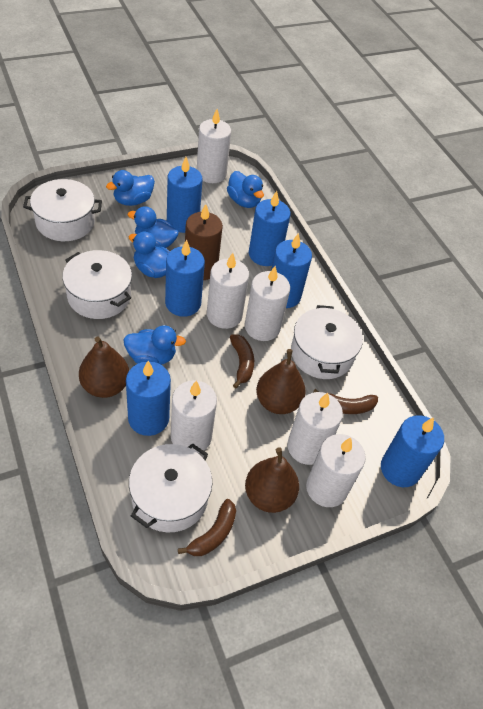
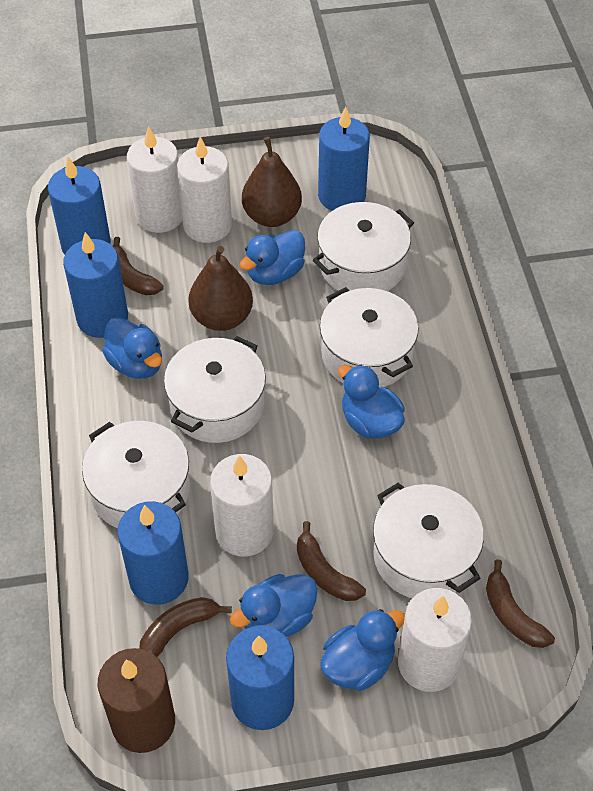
blue candle: [126,361,171,436] [165,240,205,317] [167,157,203,233] [249,191,291,266] [271,233,312,308] [381,415,444,487] = 6 -> [48,157,111,255] [63,232,128,338] [117,501,188,605] [226,626,294,730] [318,106,370,211] = 5
brown banana: [178,499,236,556] [230,334,254,388] [313,389,378,414] = 3 -> [113,237,164,295] [139,597,232,657] [297,521,366,601] [486,559,555,648] = 4
brown pear: [79,336,129,398] [245,448,299,513] [256,349,306,414] = 3 -> [188,246,253,331] [242,137,302,227] = 2
white candle: [171,380,217,453] [197,109,231,183] [207,253,249,329] [245,266,290,341] [287,392,343,465] [306,434,366,507] = 6 -> [127,126,182,233] [177,136,232,243] [210,454,274,557] [398,588,472,692] = 4
white pot: [23,179,102,241] [62,250,132,319] [129,443,212,533] [291,305,363,379] = 4 -> [82,421,190,528] [164,336,266,443] [313,202,414,291] [320,287,419,388] [373,482,484,598] = 5

